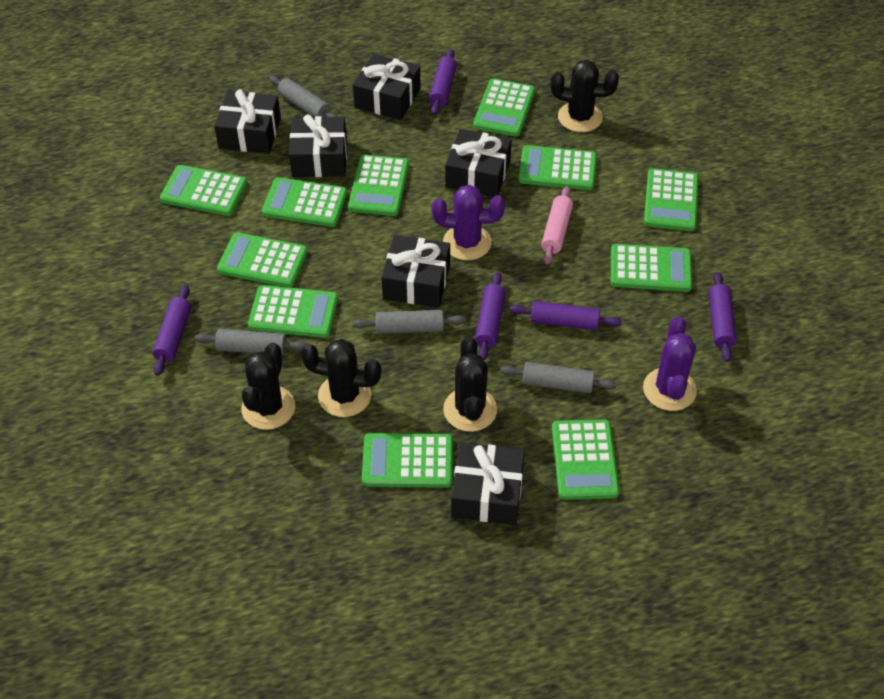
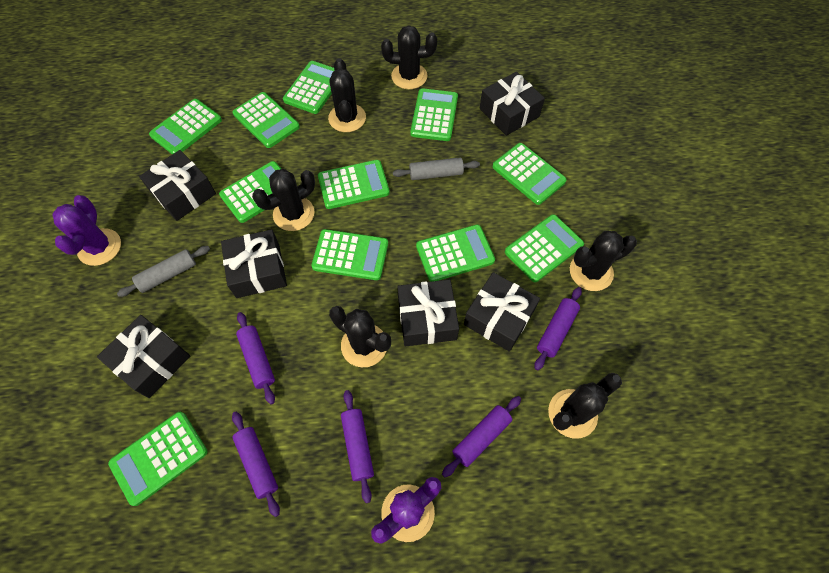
black cactus: [241,342,295,430] [301,339,382,417] [443,336,497,432] [550,60,619,132] = 4 -> [252,169,315,231] [328,58,366,132] [329,306,391,367] [381,25,437,89] [548,373,622,439] [570,231,637,291] = 6
grey rolling pin: [195,329,306,356] [269,76,338,117] [353,310,466,334] [501,362,617,393] = 4 -> [117,246,210,297] [393,157,480,180] = 2
pink rolling pin: [541,186,573,264] = 1 -> none = 0

